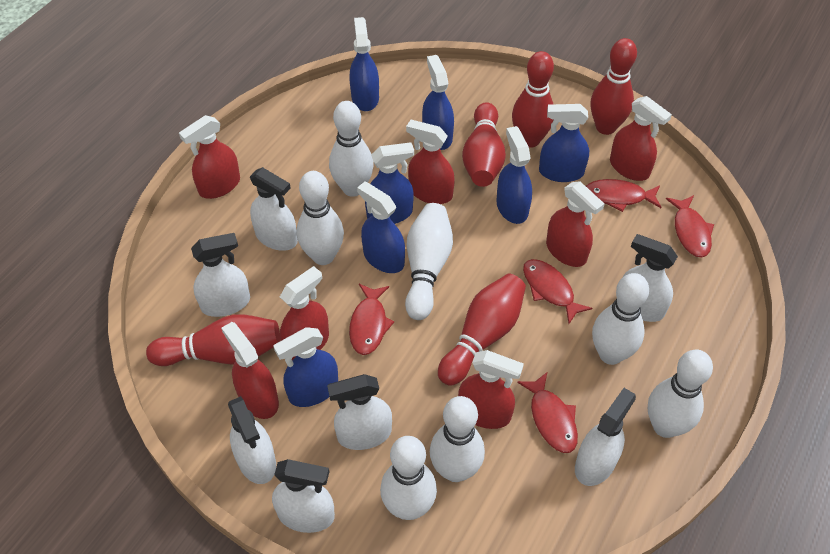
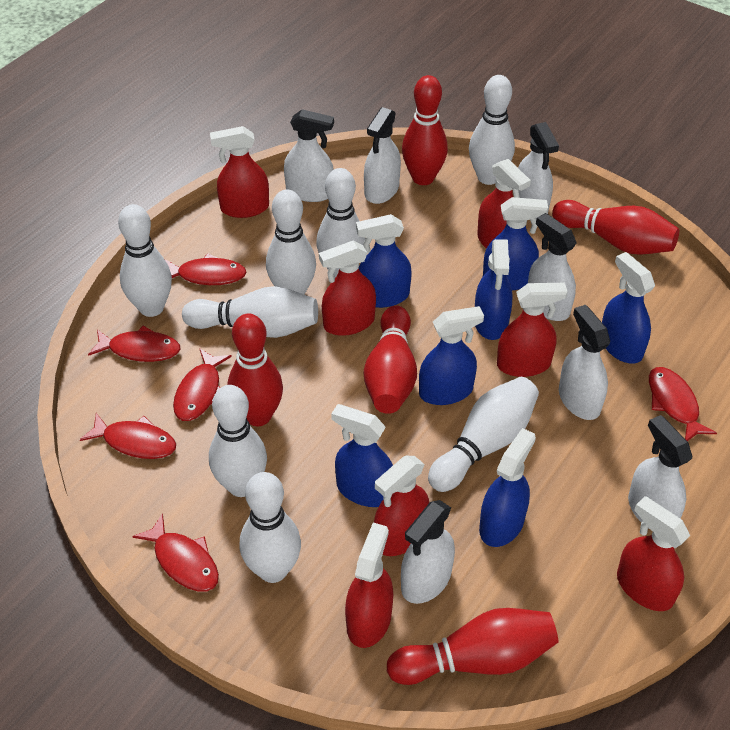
red fish: [349,284,394,355] [517,373,578,453] [523,259,592,324] [586,179,661,212] [666,195,714,257] = 5 -> [80,413,176,459] [88,326,181,362] [132,513,219,592] [165,253,247,285] [173,348,232,421] [649,367,717,441] = 6
white bowling pin: [297,171,344,265] [329,101,373,197] [380,436,437,520] [405,203,453,320] [430,396,485,482] [592,273,649,365] [648,349,713,438] = 7 -> [118,204,172,317] [182,286,318,338] [209,385,267,497] [240,472,301,583] [266,190,316,295] [316,168,365,278] [428,377,539,492] [469,75,515,185] = 8

